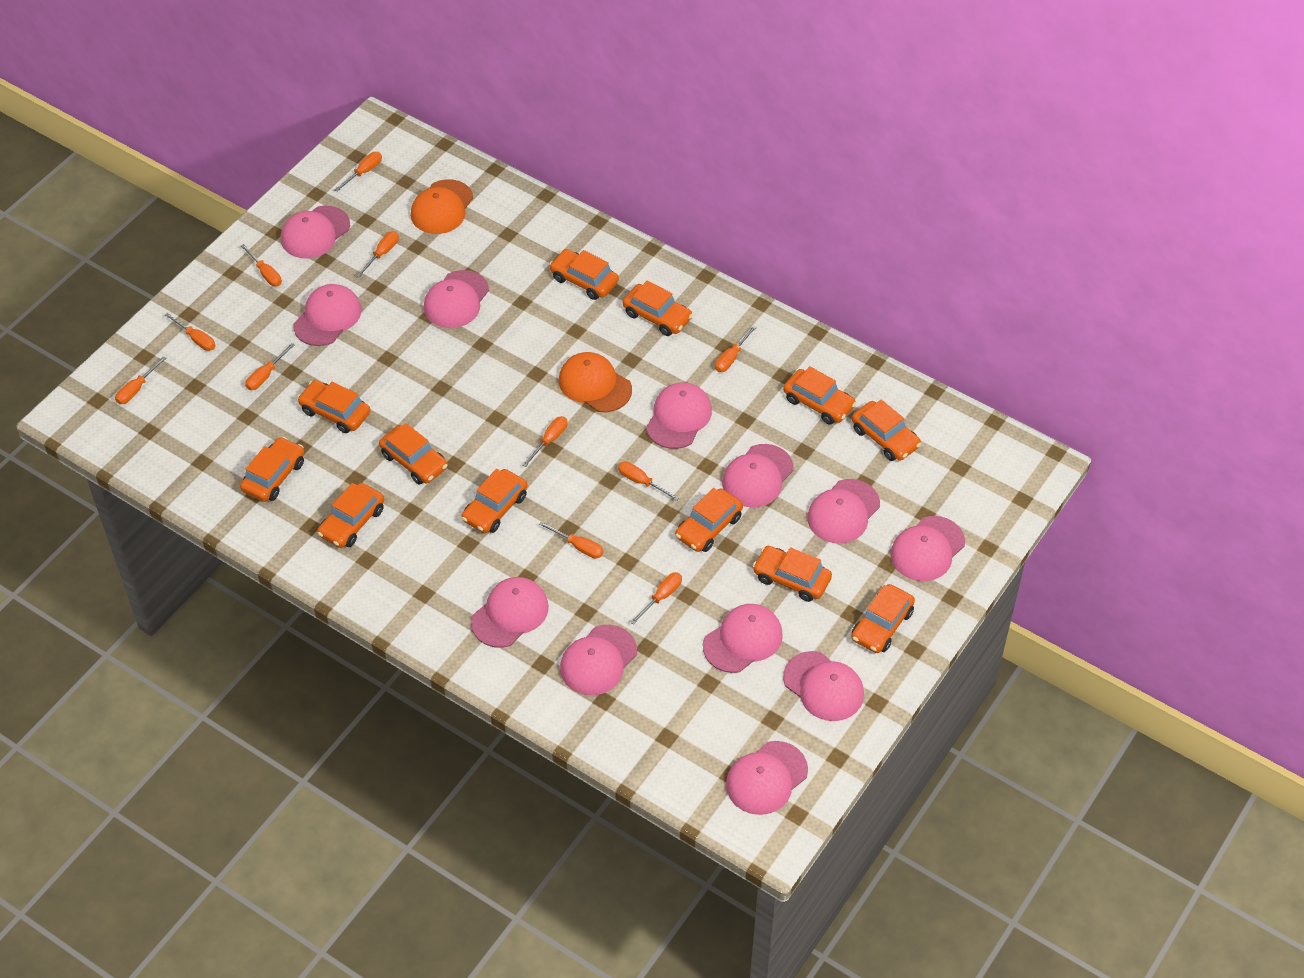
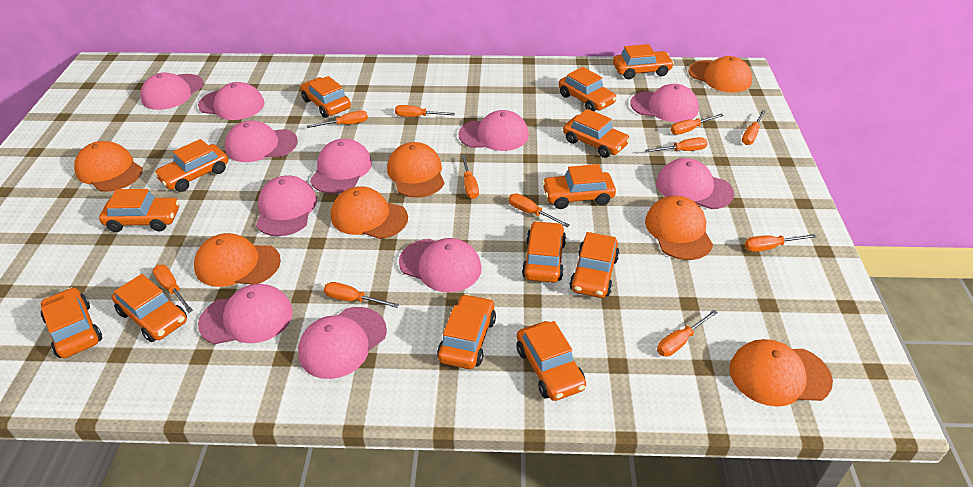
orange cap: [411,179,473,234] [559,352,632,412] = 2 -> [74,141,143,192] [194,233,281,287] [331,186,408,239] [387,142,444,198] [645,196,713,260] [688,56,752,92] [729,339,833,407] = 7
orange car: [240,437,304,502] [297,380,371,433] [317,483,384,548] [379,423,448,485] [462,469,528,533] [549,249,619,300] [623,280,693,336] [675,488,743,552] [753,546,832,602] [783,366,856,425] [851,584,915,653] [852,400,921,461] = 12 -> [41,287,102,358] [99,189,179,232] [112,274,187,342] [154,139,228,192] [300,76,351,118] [437,294,496,369] [516,321,586,401] [522,221,566,283] [542,164,616,209] [559,67,617,112] [563,109,630,158] [569,232,620,298] [613,44,674,79] = 13
pink cap: [281,206,350,259] [293,284,362,346] [424,270,489,328] [471,577,549,648] [560,625,637,695] [646,383,712,449] [703,604,783,673] [722,444,794,507] [726,741,808,815] [783,651,864,721] [807,479,880,543] [891,516,965,581] = 12 -> [140,72,204,110] [198,82,264,120] [198,284,293,344] [225,121,298,162] [256,175,317,236] [298,307,387,379] [310,139,372,194] [399,238,482,292] [458,110,529,151] [630,84,699,122] [656,158,734,209] = 11

